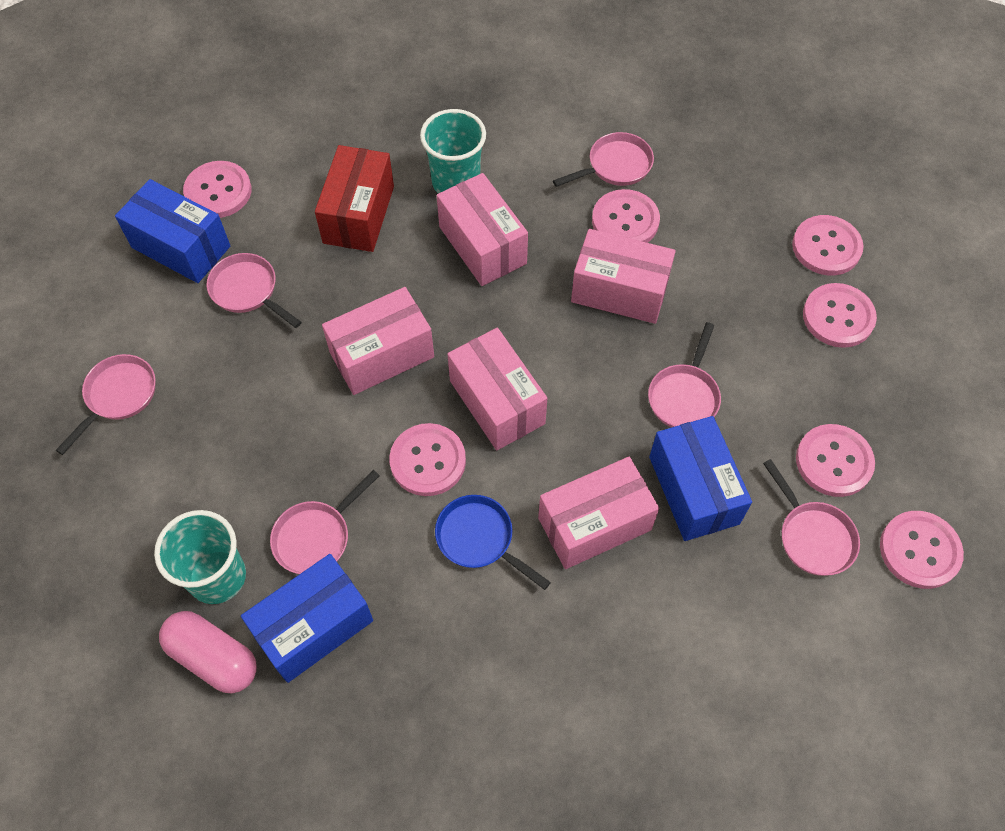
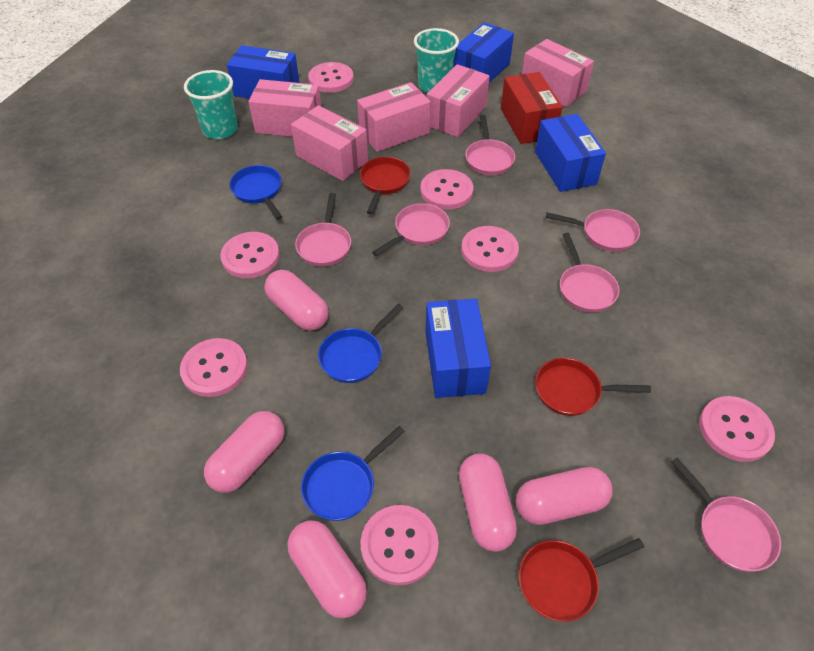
blue box: [115,179,230,283] [241,554,373,683] [649,416,752,541] = 3 -> [227,45,300,99] [425,298,491,398] [453,22,514,83] [535,114,606,192] = 4
blue pan: [435,495,551,590] = 1 -> [229,165,282,220] [301,426,405,521] [318,304,403,383] = 3
pink capsule: [159,611,257,693] = 1 -> [204,411,284,493] [264,270,329,331] [287,520,367,618] [459,454,517,552] [515,467,612,525] = 5
red pan: none = 0 -> [360,157,411,214] [518,538,644,622] [535,358,651,416] = 3

